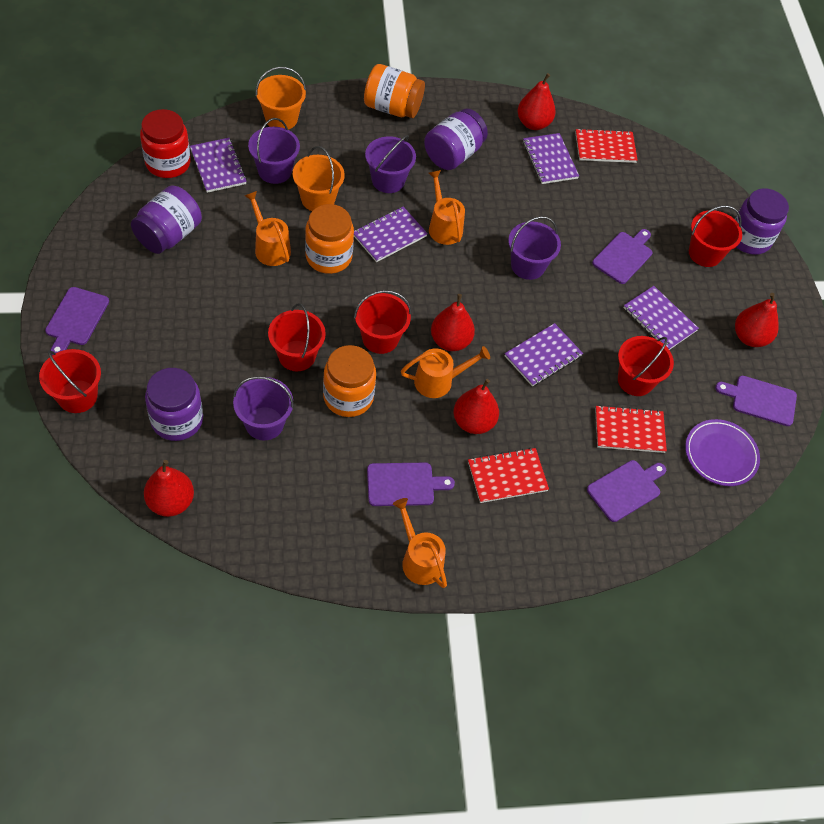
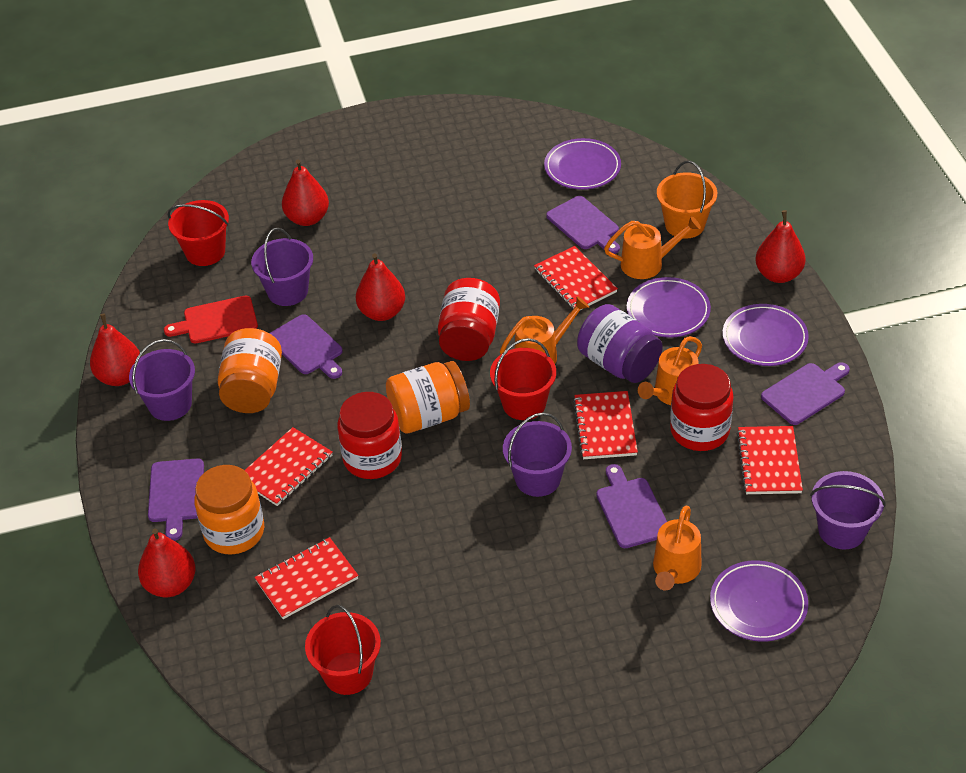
orange bucket: [255,67,306,130] [293,146,345,211] = 2 -> [657,161,717,239] = 1
purple jar: [131,185,202,254] [145,368,203,441] [424,108,488,170] [735,188,789,255] = 4 -> [577,304,663,383] = 1
purple notebook: [190,138,247,193] [354,207,428,262] [505,323,583,387] [523,133,579,184] [624,286,699,350] = 5 -> none = 0
purple plate: [685,419,760,486] = 1 -> [544,138,621,190] [627,277,711,338] [710,560,808,642] [723,304,809,366] = 4
red bucket: [39,349,101,413] [268,303,326,371] [354,290,412,354] [618,336,674,396] [689,206,742,267] = 5 -> [168,200,229,266] [305,605,381,695] [490,338,556,420] = 3
red cutting board: none = 0 -> [164,296,258,343] = 1
red jar: [140,109,191,178] = 1 -> [337,392,402,479] [438,278,500,361] [670,364,734,451] = 3
red notebook: [468,448,549,503] [575,128,638,163] [595,405,667,453] = 3 -> [244,427,332,506] [254,537,358,619] [534,246,618,310] [573,391,638,459] [736,426,803,494] = 5

